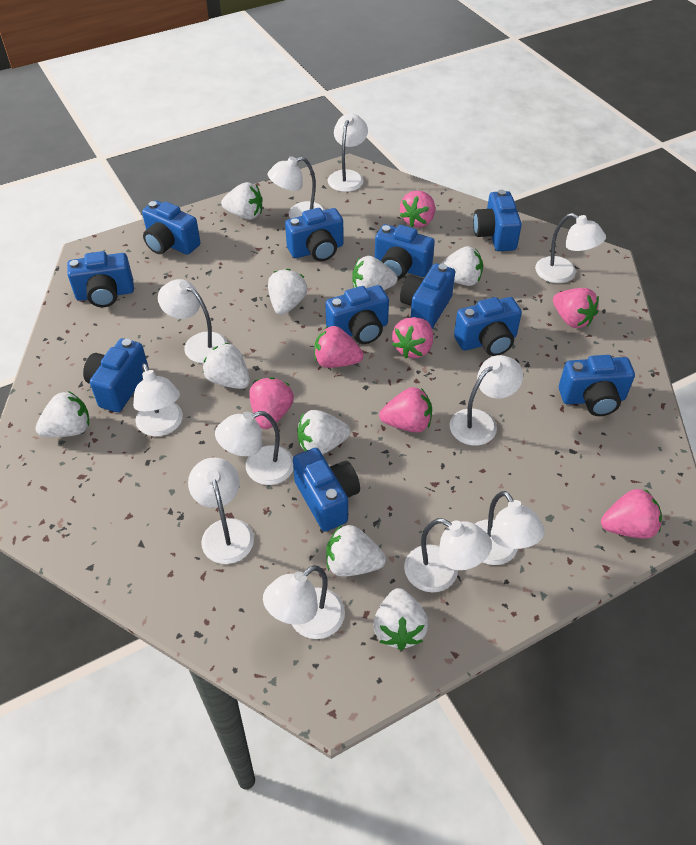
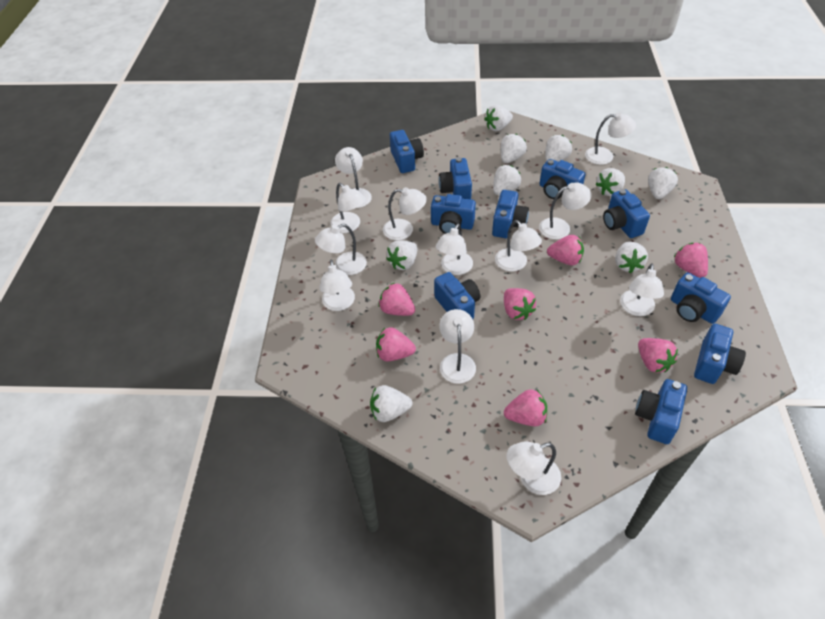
blue camera: [67,251,134,307] [83,338,149,412] [142,200,201,255] [285,208,343,261] [293,448,360,531] [325,285,389,344] [375,224,435,279] [400,263,455,329] [454,297,522,356] [473,190,522,251] [559,355,635,416] = 11 -> [390,130,424,173] [431,194,476,234] [434,272,480,319] [439,157,472,199] [492,190,529,238] [539,159,586,199] [603,189,650,238] [635,379,687,444] [671,272,731,324] [694,324,746,384] = 10
white lamp: [133,363,183,436] [158,279,228,363] [188,457,254,564] [215,411,294,485] [263,565,345,639] [268,156,325,219] [328,113,368,192] [404,518,492,592] [449,355,523,446] [475,491,545,565] [535,213,606,283] = 11 -> [315,224,367,275] [319,259,355,311] [330,183,366,233] [335,147,372,208] [383,187,427,240] [436,224,473,275] [439,309,476,384] [495,220,542,271] [507,441,561,495] [539,182,592,239] [585,112,636,165] [620,264,664,316] = 12

